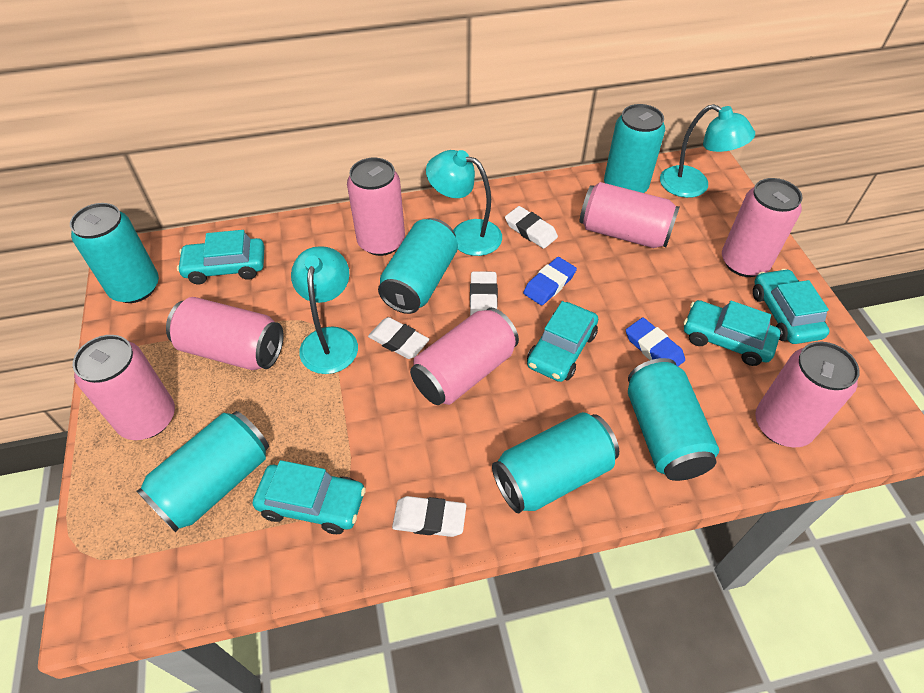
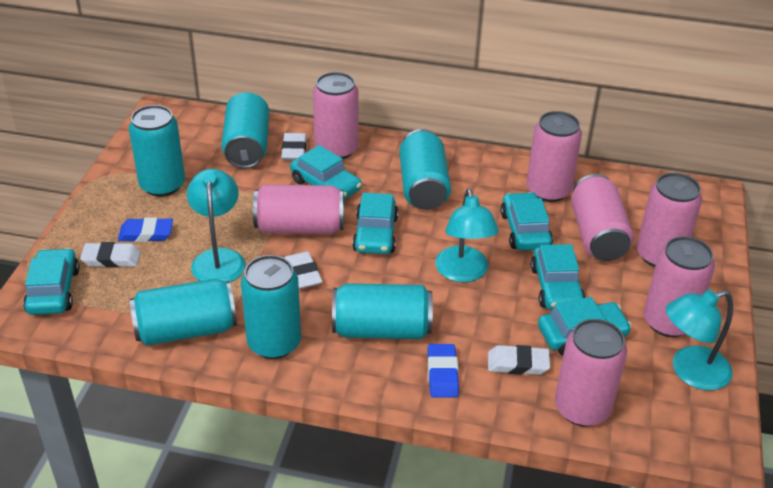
turquoise car: [177,230,265,284] [253,460,366,534] [527,301,598,382] [684,300,780,366] [753,269,830,344] = 5 -> [23,248,79,315] [290,145,362,200] [352,193,398,254] [500,192,553,251] [531,244,585,310] [538,297,632,356] = 6

